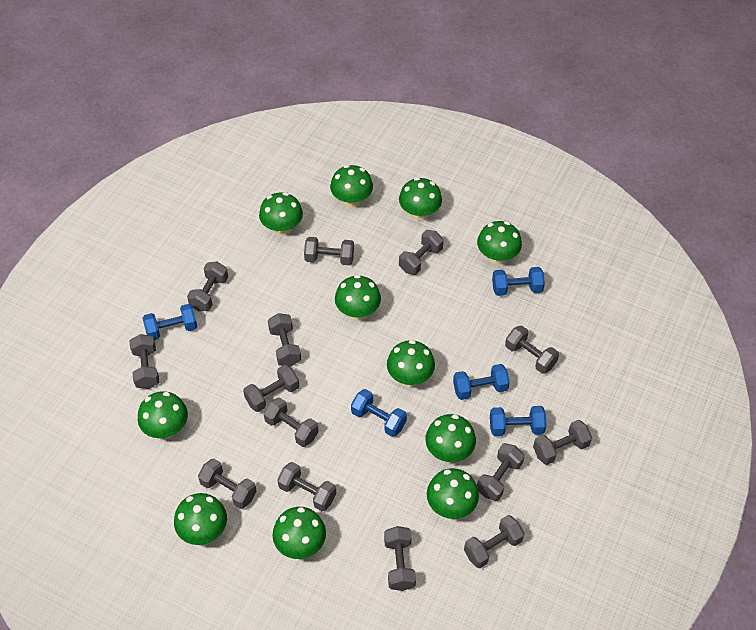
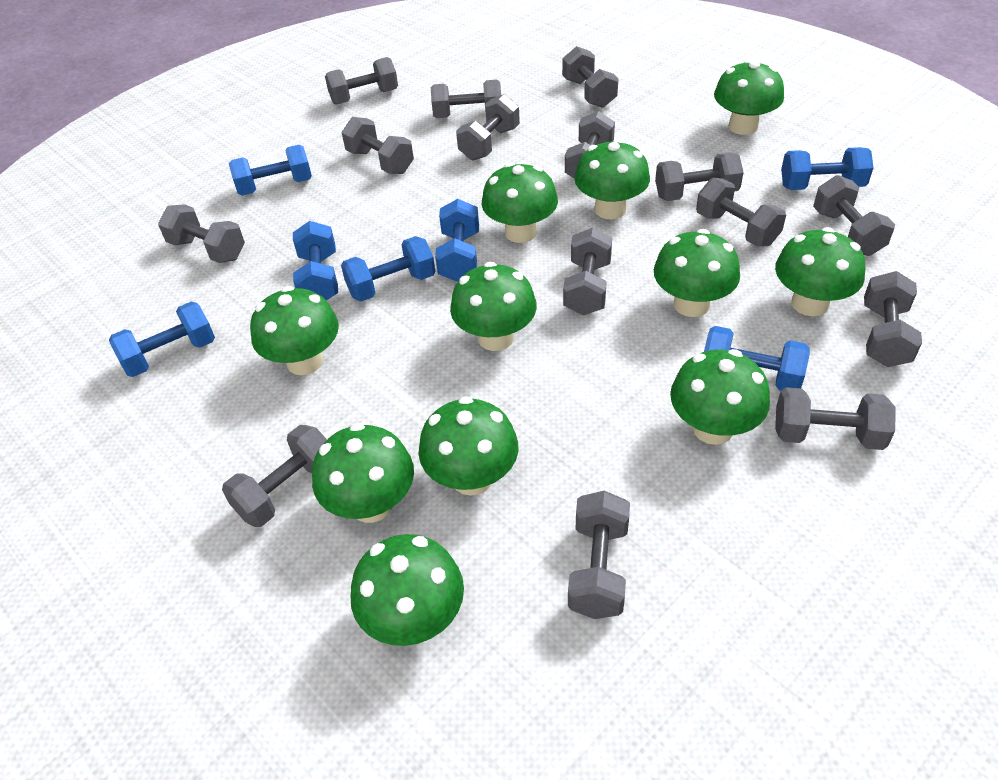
blue dumbbell: [143,304,198,340] [351,389,407,437] [453,364,510,400] [490,406,547,436] [492,267,545,296] = 5 -> [109,301,215,377] [229,145,312,196] [293,221,338,301] [341,236,435,302] [435,199,479,282] [704,326,810,391] [781,147,873,190] = 7
grey dumbbell: [129,334,160,389] [187,262,228,311] [198,459,257,509] [243,365,299,412] [263,397,319,447] [268,313,301,367] [277,462,336,511] [304,237,354,265] [384,526,416,591] [399,230,444,275] [464,515,524,568] [477,443,525,501] [505,325,559,374] [533,420,592,465] = 14 -> [158,204,245,263] [222,425,327,527] [325,57,398,105] [342,117,414,174] [431,80,501,118] [456,94,520,161] [562,46,618,108] [563,228,612,315] [565,111,615,179] [568,491,630,619] [655,153,744,201] [696,178,786,246] [775,387,896,450] [813,175,895,256] [864,271,922,367] = 15

